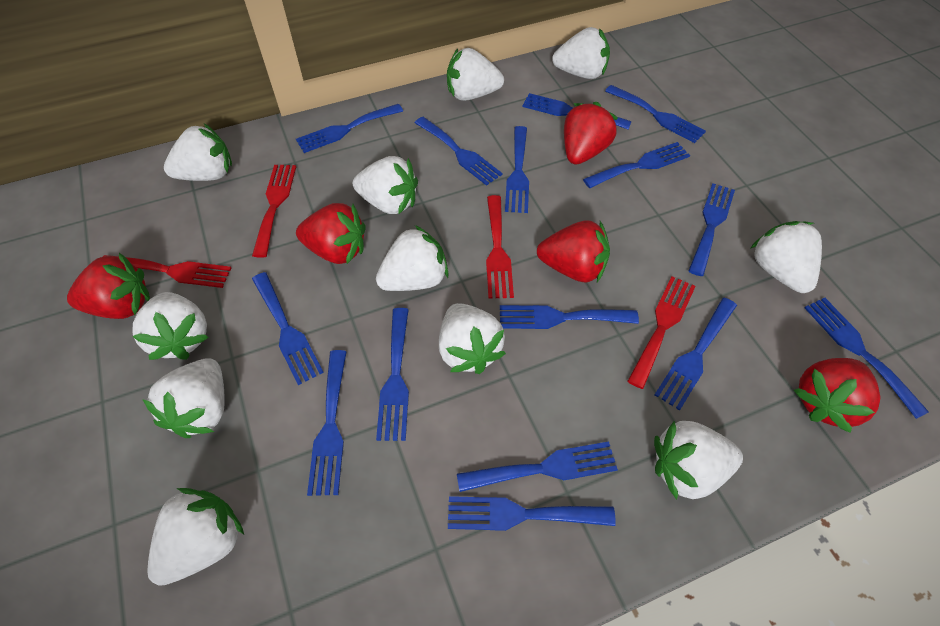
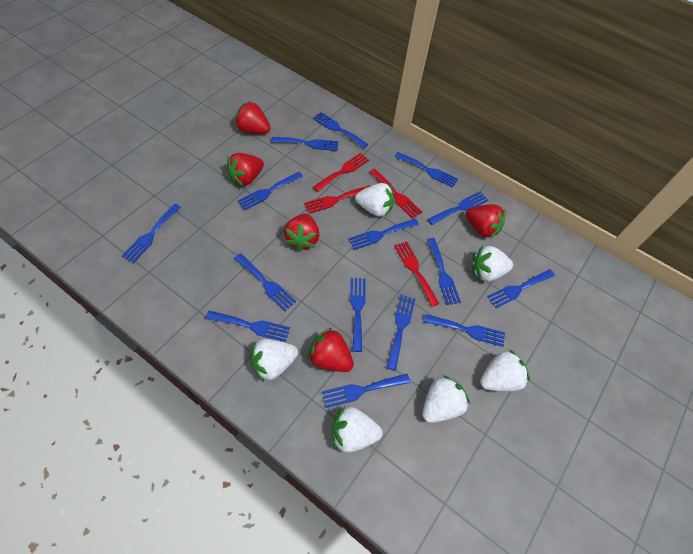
white strawberry: [132,292,209,360] [142,358,225,438] [147,488,244,586] [164,124,232,181] [353,156,418,215] [376,225,449,291] [439,303,506,374] [447,48,504,101] [552,27,610,79] [654,421,743,500] [750,221,822,293] = 11 -> [250,339,298,382] [332,407,382,453] [355,183,394,217] [423,375,470,423] [472,245,513,282] [480,349,530,391] = 6

